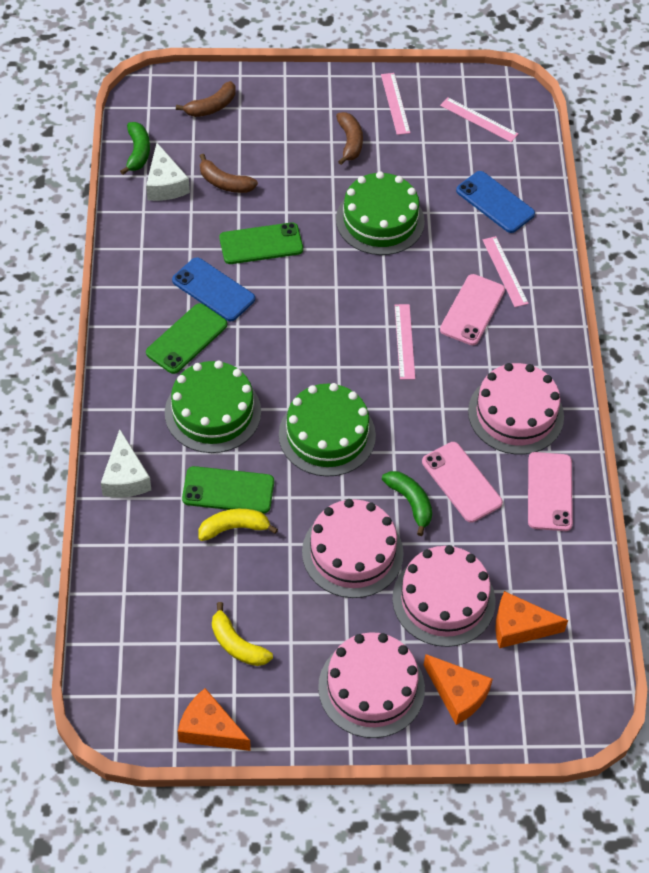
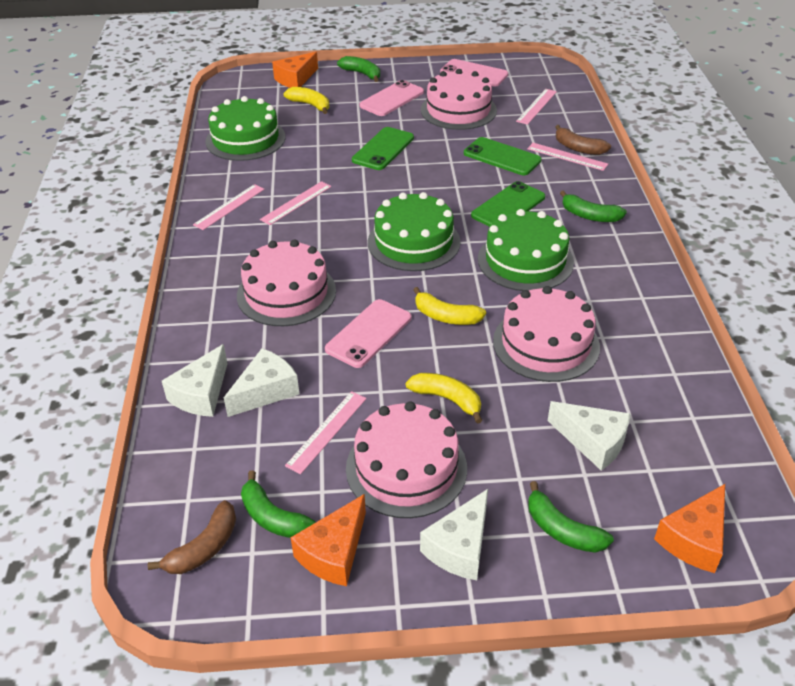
blue phone: [172,257,255,321] [456,171,535,233] = 2 -> none = 0
brown banana: [176,81,236,117] [200,154,258,193] [336,112,363,165] = 3 -> [148,500,236,574] [555,125,611,155] = 2
green banana: [120,122,150,175] [382,471,432,536] = 2 -> [241,470,316,538] [337,56,380,82] [528,481,614,553] [560,190,627,222] = 4
pink ruler: [381,73,410,135] [395,304,415,380] [440,97,518,142] [483,236,529,307] = 4 -> [193,184,265,230] [260,181,331,225] [285,391,367,474] [516,89,557,125] [527,143,608,171] = 5
white cheese: [101,429,151,497] [146,143,190,201] = 2 -> [162,344,228,417] [224,348,299,417] [420,489,488,580] [548,401,630,471] = 4
yellow banana: [198,509,278,541] [212,602,273,666] = 2 -> [283,87,329,114] [406,373,482,423] [413,287,486,325] = 3

